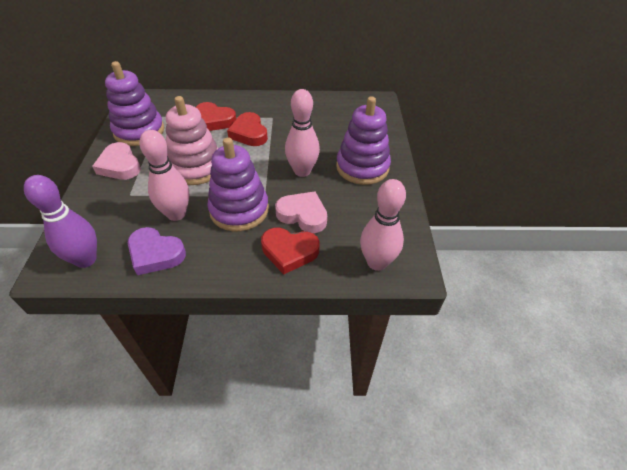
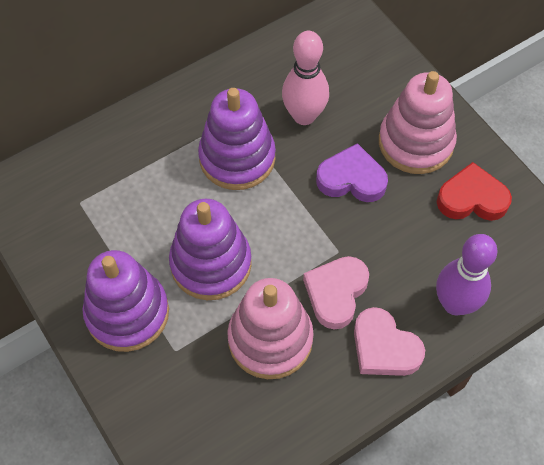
pink bowling pin: [139,130,189,221] [285,89,320,177] [360,179,406,271] = 3 -> [282,31,329,125] = 1
pink stacking toy: [166,96,218,185] = 1 -> [227,278,314,379] [379,71,457,174] = 2
red heart: [196,102,236,131] [227,112,268,146] [261,228,320,275] = 3 -> [437,162,512,221] = 1

